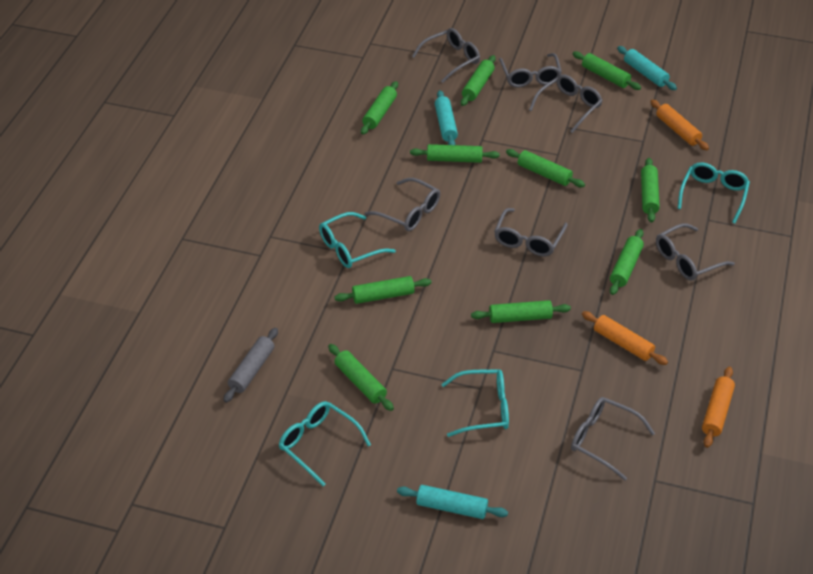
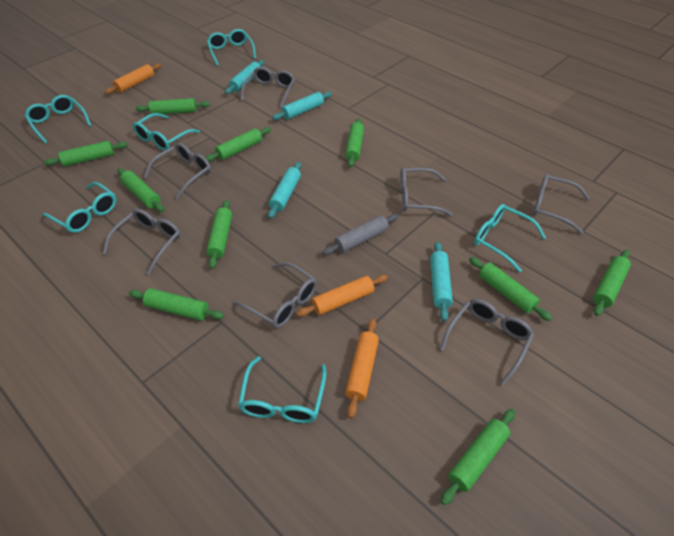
turquoise glasses: [279,401,371,487] [319,212,396,268] [441,369,509,437] [677,162,750,224] = 4 -> [24,95,91,144] [43,182,116,233] [133,113,200,151] [207,29,256,66] [238,356,326,423] [474,204,546,272] = 6
turquoise rolling pin: [397,485,508,519] [435,90,458,145] [617,46,677,90] = 3 -> [225,60,264,94] [268,162,301,219] [272,92,332,120] [430,242,453,321] = 4

